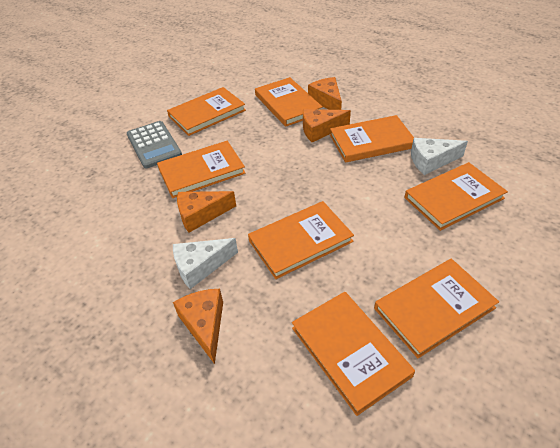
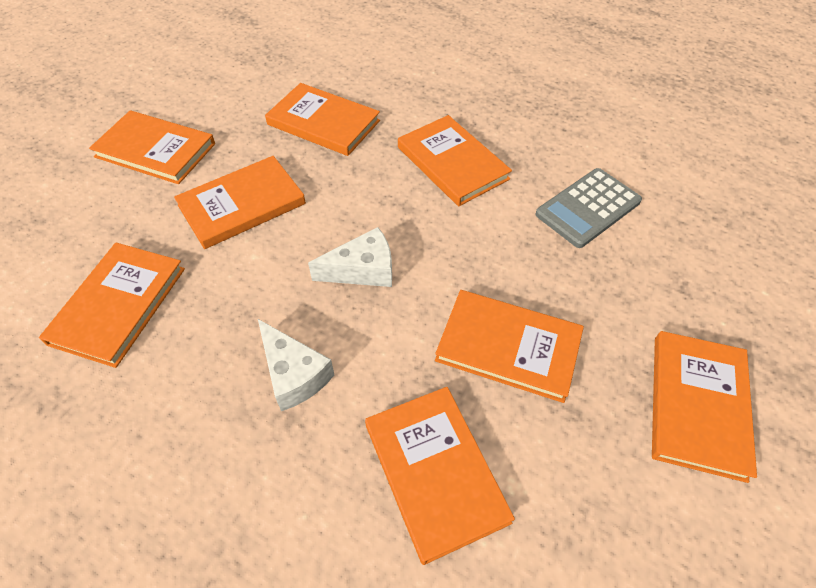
orange cheese: [173,289,223,364] [177,191,236,233] [303,109,351,142] [308,77,342,110] = 4 -> none = 0

